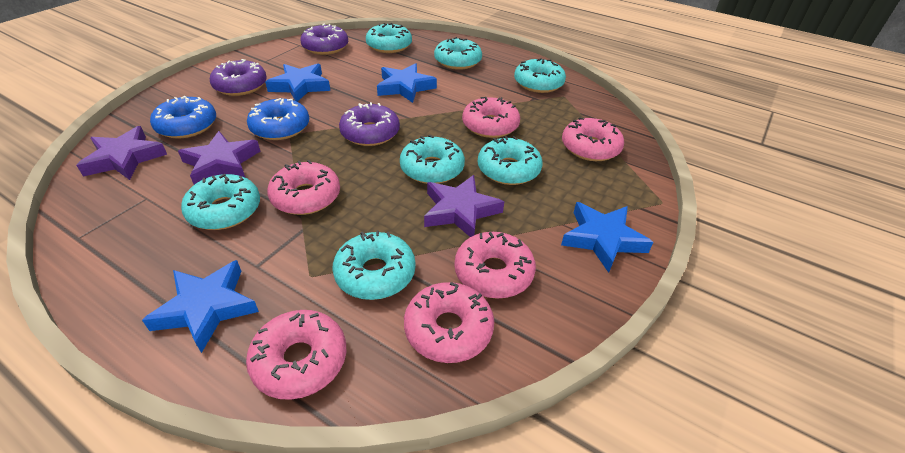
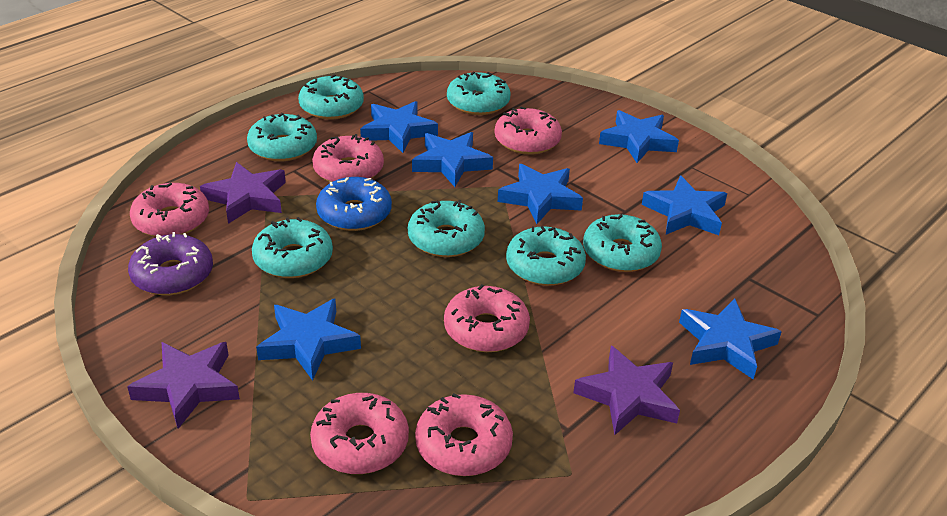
blue donut: [150,96,216,138] [247,98,309,140] = 2 -> [316,177,392,231] = 1
blue star: [142,260,259,353] [265,64,330,102] [377,63,437,103] [561,202,653,273] = 4 -> [256,298,361,381] [360,101,438,153] [412,132,493,187] [498,164,583,224] [599,110,679,163] [642,176,727,235] [679,298,782,379] = 7
purple donut: [210,59,267,96] [300,24,348,55] [339,102,400,146] = 3 -> [128,232,213,295] = 1

